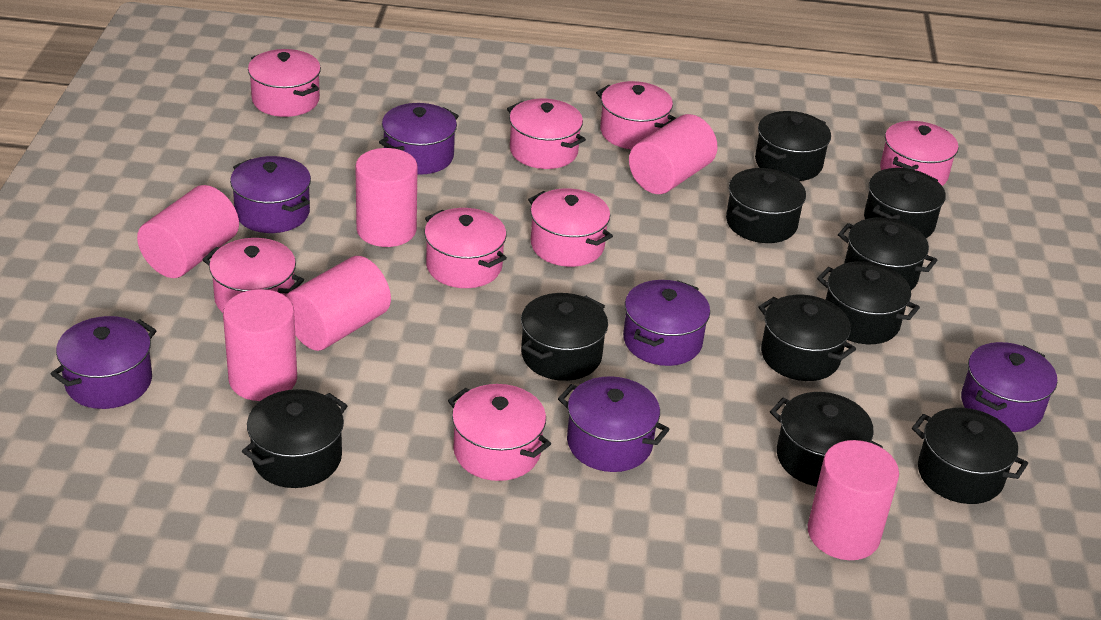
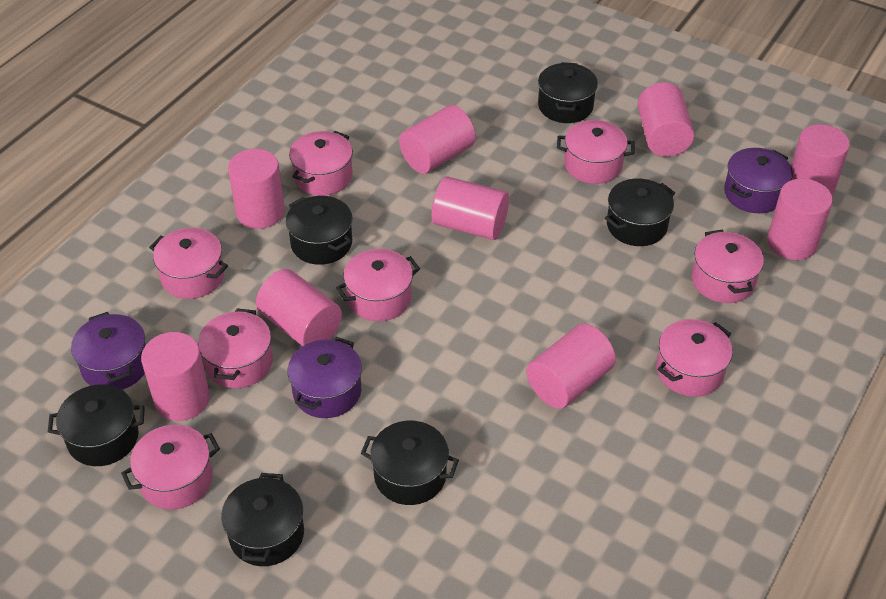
black pot: [242,389,348,488] [521,293,608,381] [726,168,806,243] [755,111,831,181] [759,295,856,381] [770,392,883,487] [817,261,920,344] [838,218,937,290] [864,168,946,238] [912,408,1028,504] = 10 -> [48,384,145,466] [221,473,304,566] [286,196,353,265] [361,421,459,505] [538,62,598,123] [605,178,675,246] = 6
pink cylinder: [137,185,239,278] [223,289,297,401] [286,256,391,351] [355,148,417,247] [629,114,718,194] [808,440,899,560] = 6 -> [141,332,210,421] [228,149,285,229] [256,269,342,346] [399,105,475,174] [432,177,509,240] [526,323,616,409] [638,82,694,157] [767,179,833,260] [791,124,850,196] = 9
purple pot: [51,316,157,409] [230,156,311,233] [379,103,459,175] [558,376,670,472] [623,280,710,366] [961,342,1057,432] = 6 -> [71,312,146,390] [288,337,362,418] [724,148,793,213] = 3

